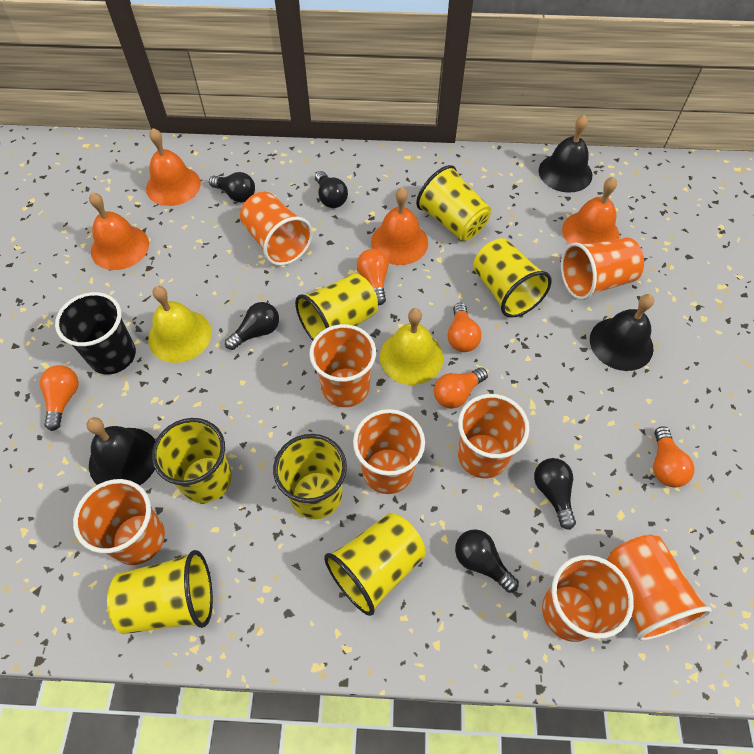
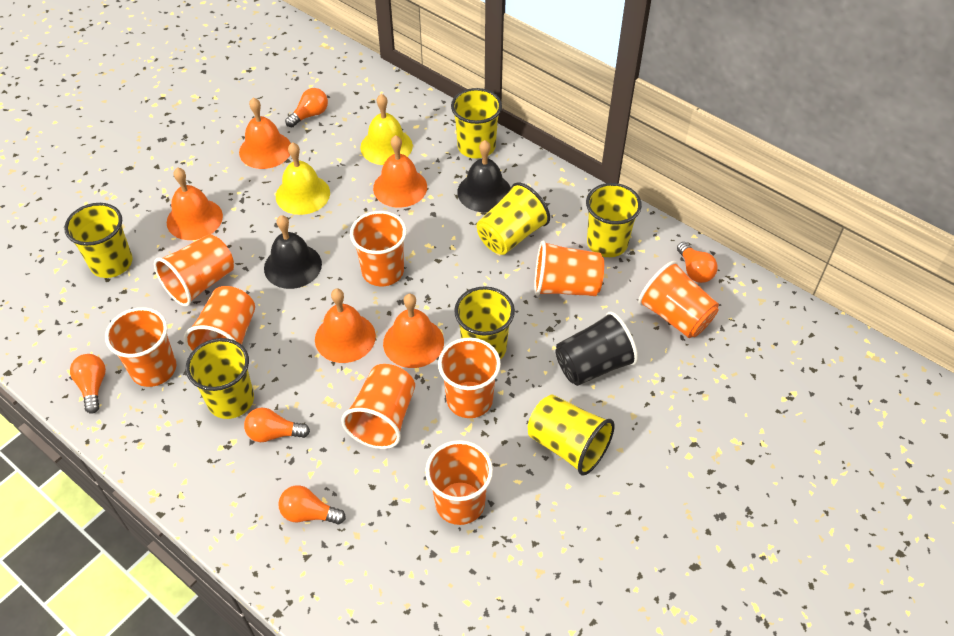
black bell: [86,417,155,485] [539,115,592,193] [590,294,654,371] = 3 -> [264,215,322,289] [457,140,511,212] = 2
black light bulb: [209,172,255,203] [225,302,279,350] [315,171,348,208] [455,529,519,593] [534,458,576,530] = 5 -> none = 0
orange bell: [89,192,149,270] [146,128,201,206] [371,187,428,265] [562,177,620,244] = 4 -> [167,167,223,240] [239,97,291,169] [315,288,376,363] [373,135,427,207] [383,294,444,368] = 5
orange cup: [73,479,165,565] [240,192,313,266] [309,324,376,407] [353,409,425,494] [458,394,529,478] [542,555,634,642] [561,237,644,300] [607,535,712,641] = 8 -> [105,307,176,387] [154,234,234,307] [184,286,255,352] [341,364,415,449] [350,211,407,286] [425,440,493,525] [438,337,501,418] [534,240,604,296] [638,261,719,338] = 9

